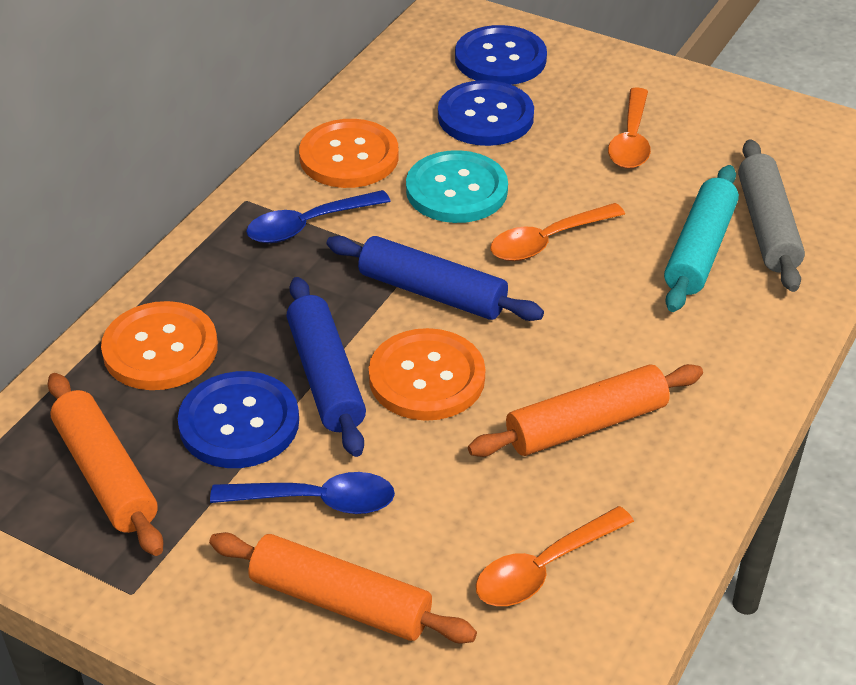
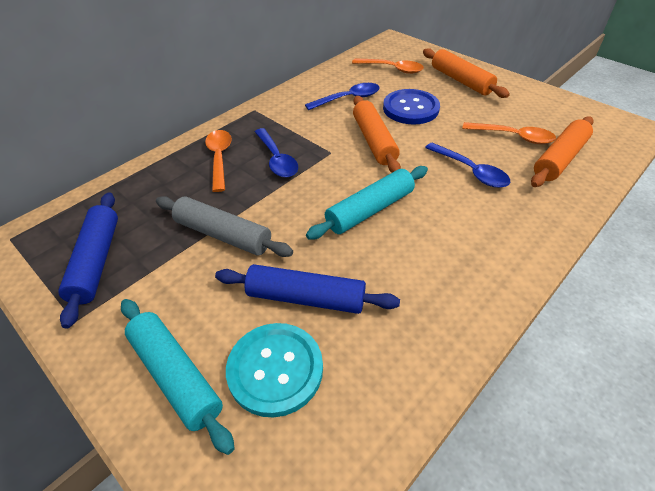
blue button: [178,371,299,468] [438,80,534,146] [455,25,547,85] = 3 -> [383,89,440,124] = 1
blue spoon: [210,472,395,514] [246,190,391,243] = 2 -> [255,128,298,178] [305,83,380,110] [425,143,510,188] = 3
orange button: [101,301,218,390] [299,119,399,188] [369,328,486,421] = 3 -> none = 0
turquoise rolling pin: [664,165,739,312] = 1 -> [121,299,235,455] [306,166,428,240] = 2

